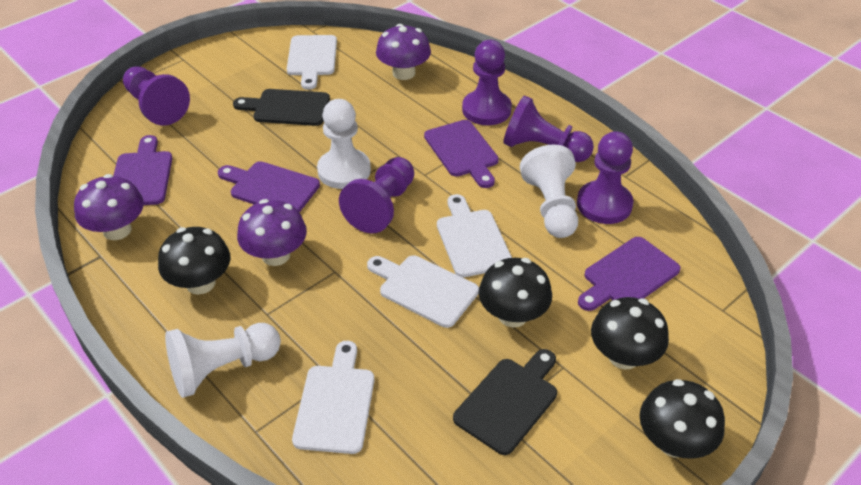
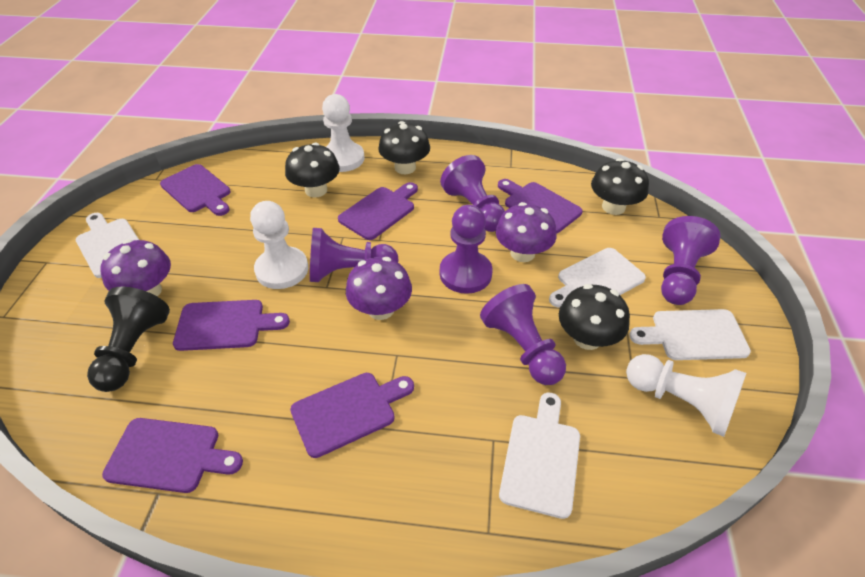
black cutting board: [233,89,330,126] [453,349,557,455] = 2 -> none = 0
black pawn: none = 0 -> [87,287,170,392] = 1
purple cutting board: [113,135,173,205] [218,161,320,213] [424,120,499,188] [578,237,681,311] = 4 -> [102,418,243,493] [160,164,231,216] [173,300,290,351] [290,373,414,458] [338,182,418,240] [498,179,583,234] = 6

